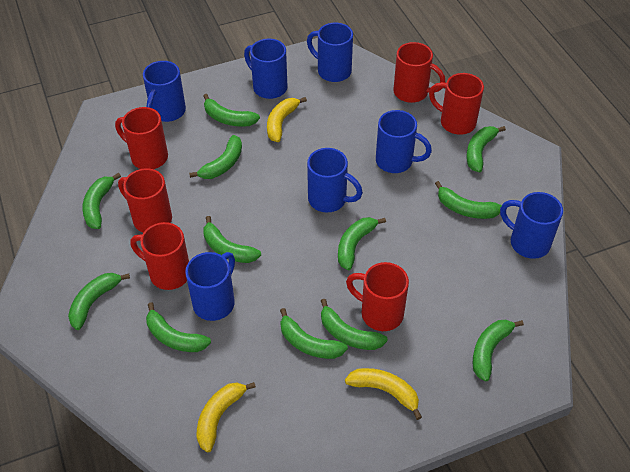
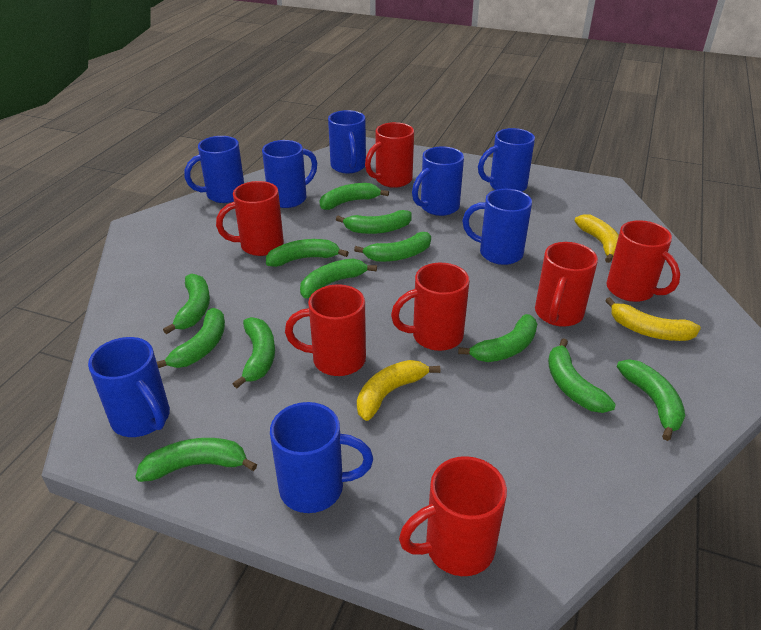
blue mug: [143,61,186,122] [185,252,235,321] [244,39,288,99] [307,23,353,82] [307,148,363,212] [376,110,432,173] [500,192,563,259] = 7 -> [88,337,170,437] [184,136,244,203] [262,140,317,208] [270,402,373,513] [328,110,366,173] [412,146,464,216] [462,189,532,265] [478,128,535,192] = 8
red mug: [115,107,168,169] [118,168,172,233] [130,222,189,290] [346,262,409,331] [393,42,445,103] [429,73,484,135] = 6 -> [216,181,284,256] [285,284,366,376] [365,122,414,188] [391,263,469,351] [399,456,507,576] [535,242,598,327] [606,220,680,302] = 7

